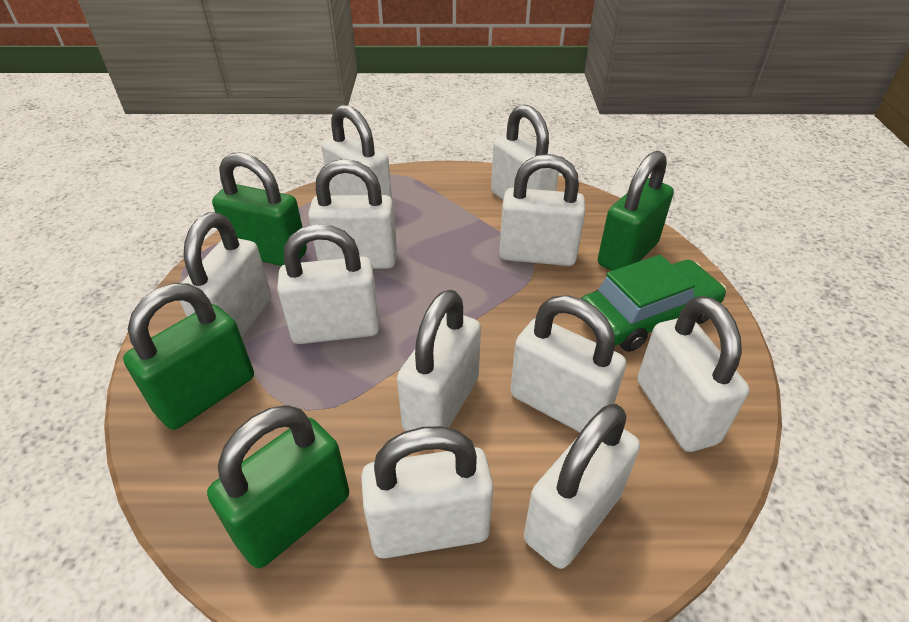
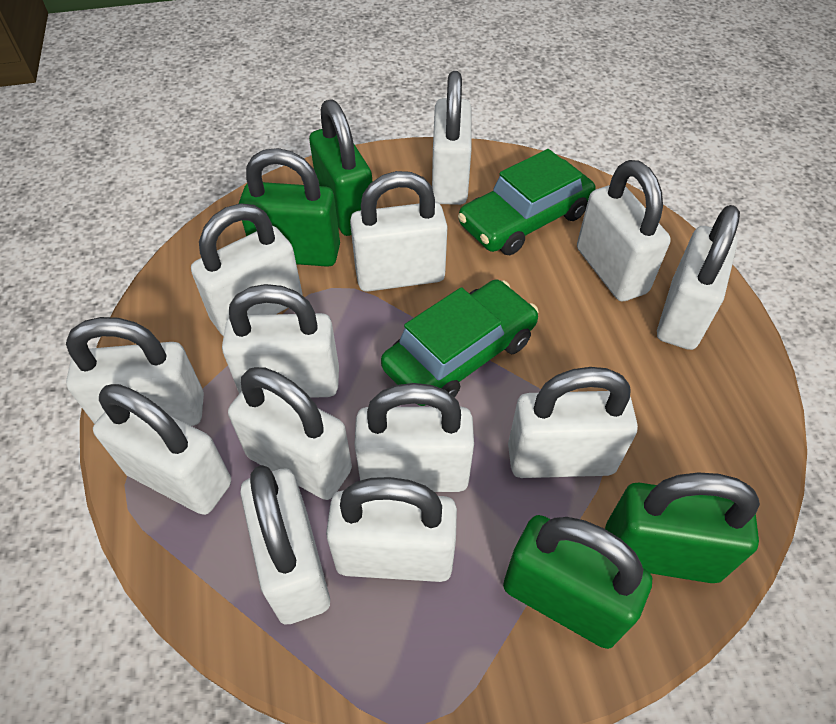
green car: [581,255,726,352] = 1 -> [381,280,538,406] [458,149,595,255] = 2
white padlock: [180,212,272,337] [277,224,380,344] [308,159,397,269] [322,105,392,199] [361,426,494,558] [397,290,481,431] [491,104,559,200] [499,154,585,266] [510,295,626,432] [524,404,640,569] [637,296,749,452] = 11 -> [66,317,204,426] [93,384,231,515] [191,204,303,336] [222,284,339,398] [228,367,352,500] [240,465,330,624] [326,477,457,582] [350,171,448,292] [354,383,474,492] [432,71,472,205] [508,367,638,478] [577,160,671,302] [657,205,740,350] = 13

